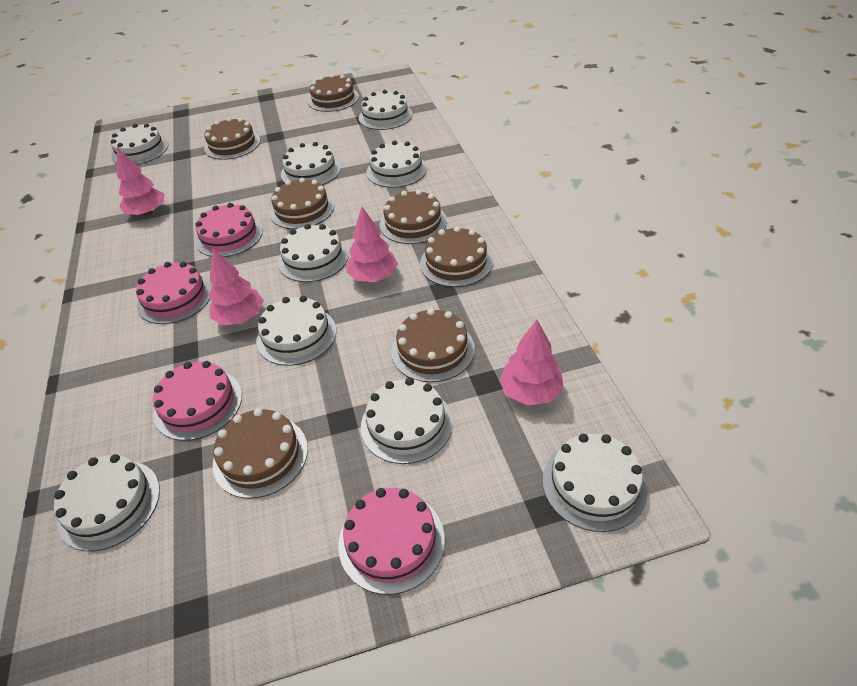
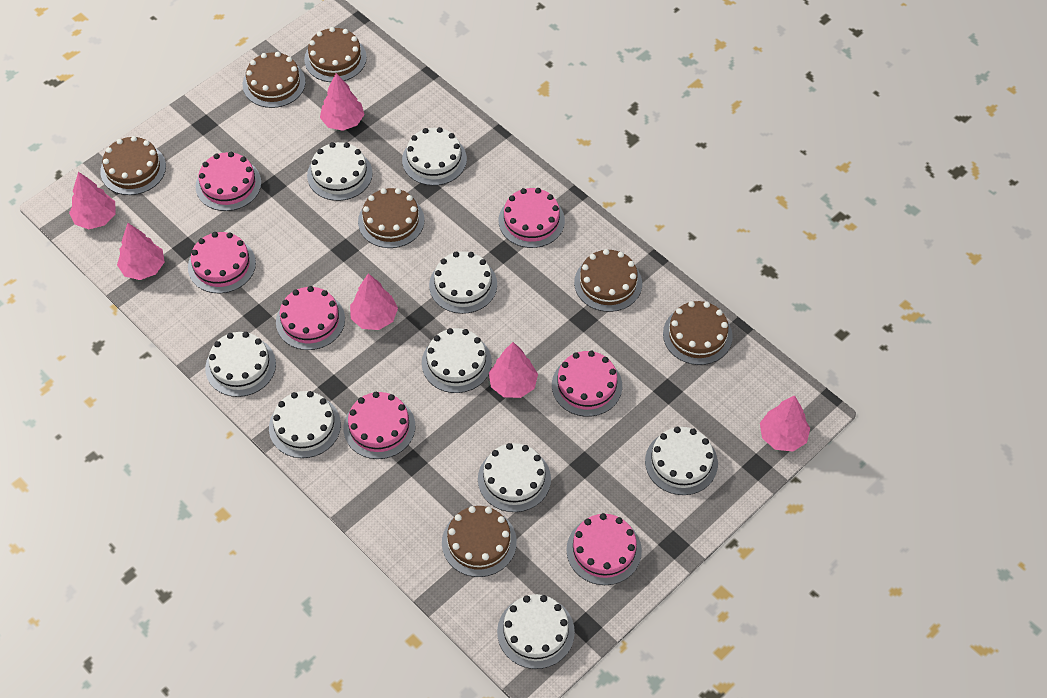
pink cake: [136,262,212,324] [153,361,242,441] [195,203,263,257] [338,488,445,595] = 4 -> [188,232,256,293] [196,152,261,211] [276,286,345,350] [344,392,415,459] [499,188,565,248] [552,351,622,417] [566,513,642,585] = 7
pink tree: [117,148,164,216] [209,248,264,325] [346,207,398,282] [499,319,564,405] = 4 -> [69,172,115,229] [117,223,165,280] [320,73,365,131] [350,273,398,330] [489,342,538,398] [760,395,810,452] = 6

